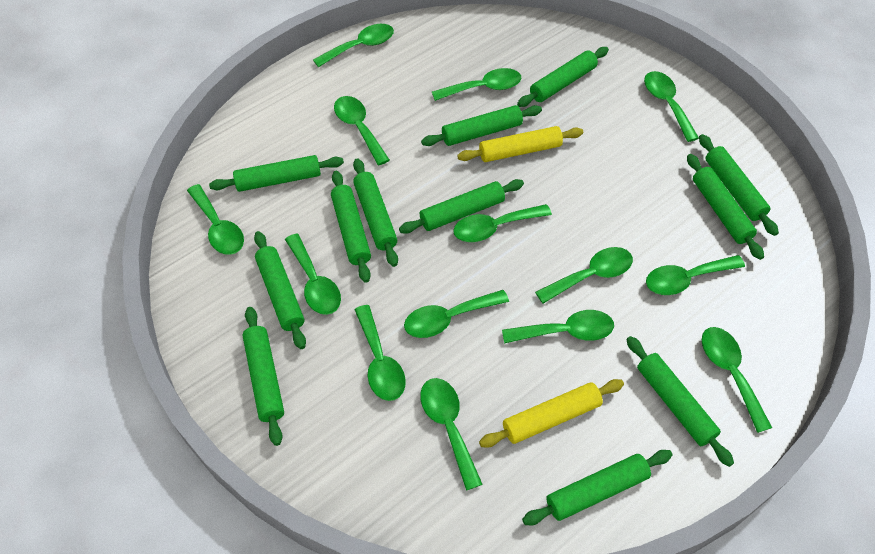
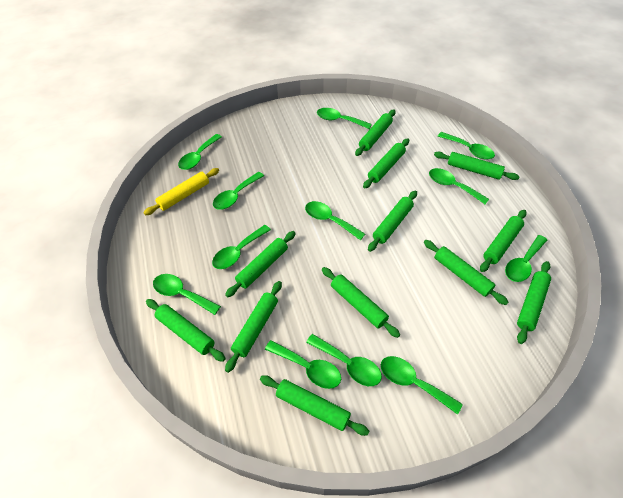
green spoon: [187,184,244,255] [285,234,341,315] [313,24,394,67] [334,96,390,165] [354,305,406,401] [404,290,509,338] [420,378,483,491] [432,68,521,101] [453,204,552,242] [502,310,614,344] [535,247,633,304] [644,71,699,142] [646,255,745,295] [702,327,772,433] = 14 -> [153,274,221,315] [178,134,222,170] [212,225,271,269] [213,172,264,210] [265,340,341,389] [305,201,365,240] [306,334,382,386] [317,108,372,129] [381,356,463,415] [429,168,489,204] [438,132,495,160] [505,235,547,282] = 12
yellow rolling pin: [457,126,583,162] [479,379,624,448] = 2 -> [144,168,219,215] = 1

